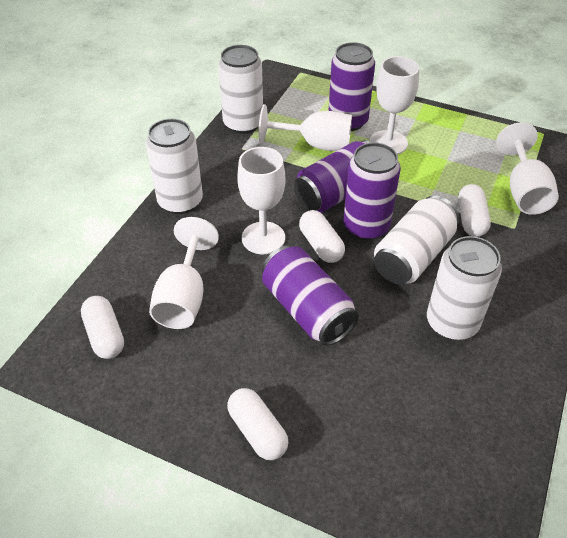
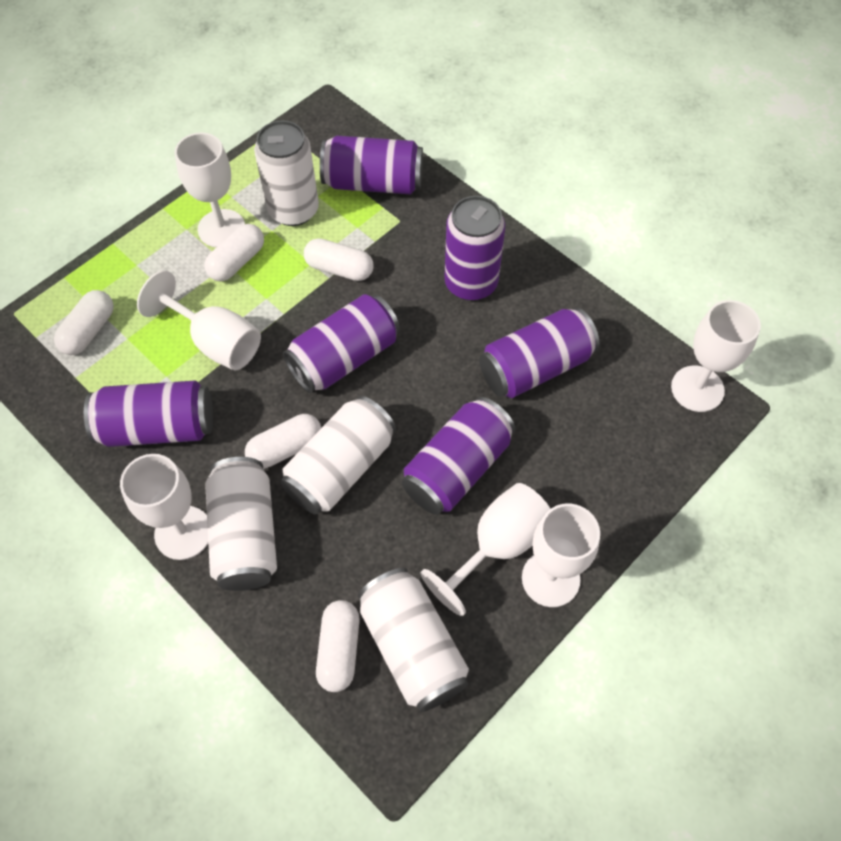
purple can: [262,246,359,346] [294,140,372,213] [328,42,375,131] [343,143,401,240] = 4 -> [84,381,213,447] [283,294,400,393] [320,136,423,195] [402,397,515,515] [444,196,505,301] [479,308,599,398] = 6
white capsule: [81,296,124,359] [227,388,289,460] [299,210,345,263] [458,184,491,237] = 4 -> [54,290,114,355] [204,224,264,281] [245,414,322,469] [304,238,374,281] [316,600,360,692] = 5
white goblet: [149,217,219,329] [237,147,285,254] [259,104,352,151] [370,56,419,155] [496,122,559,215] = 5 -> [120,454,208,560] [137,270,261,370] [175,133,245,247] [421,483,550,616] [522,503,600,607] [671,300,761,412] = 6

